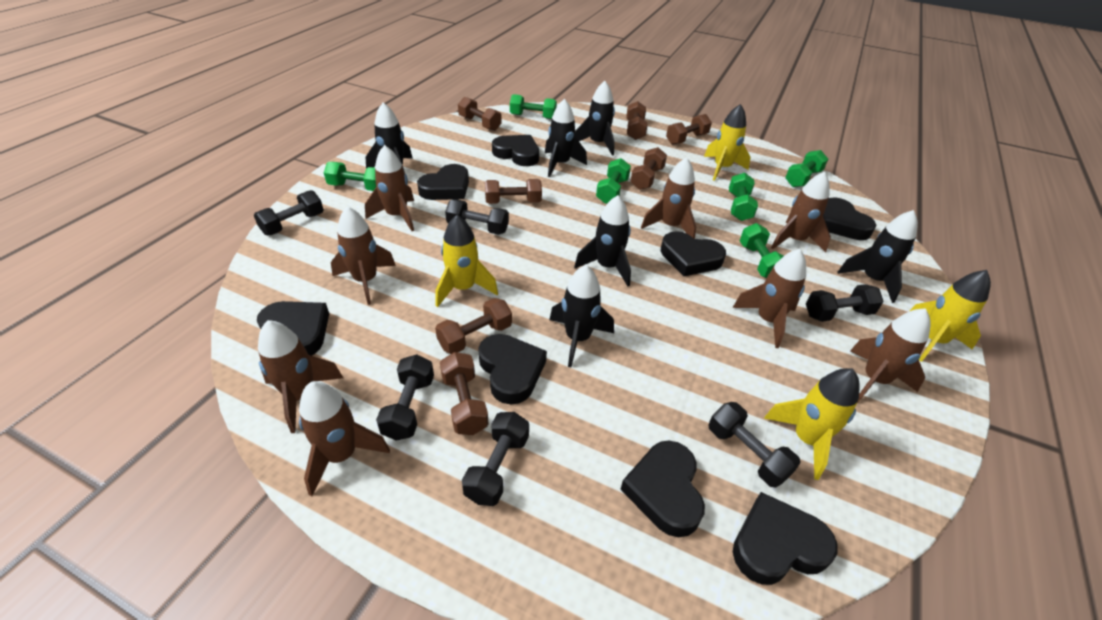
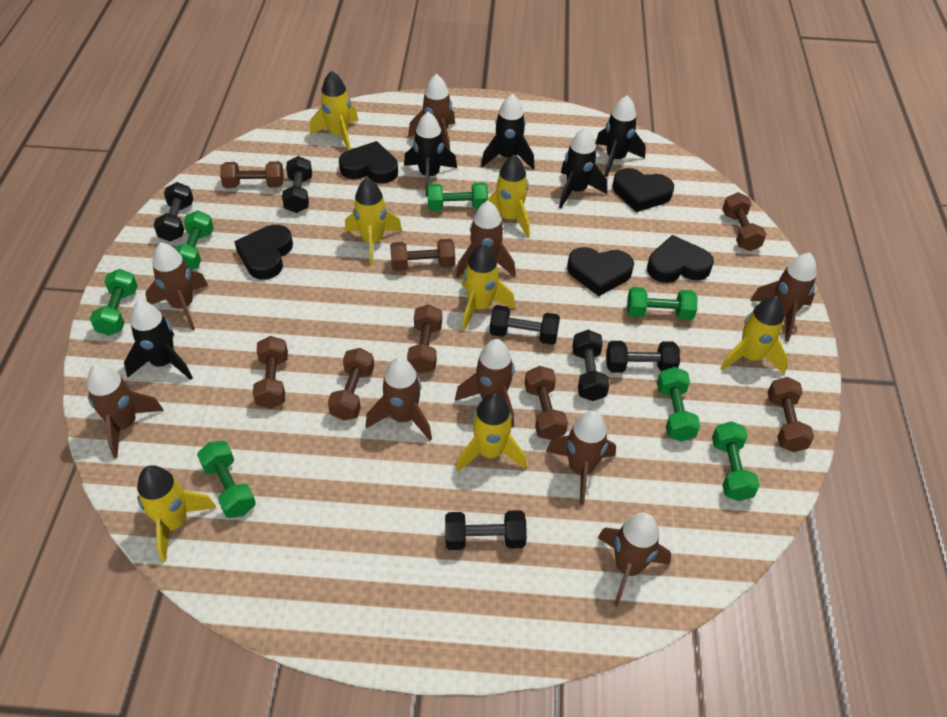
black heart: [257,301,329,356] [417,164,469,200] [478,334,547,404] [492,135,539,166] [620,441,705,537] [661,231,726,276] [733,492,837,585] [823,197,876,240] = 8 -> [234,225,293,280] [339,141,398,183] [567,247,634,296] [613,168,674,212] [647,235,714,283] = 5
black rocket: [366,103,413,174] [545,99,587,177] [549,265,614,367] [574,195,631,286] [575,81,615,156] [838,210,918,303] = 6 -> [124,301,193,380] [404,112,457,197] [481,94,534,169] [559,127,607,208] [595,95,646,177] = 5
brown dumbbell: [435,298,512,354] [440,352,489,435] [458,97,502,131] [485,179,542,204] [626,101,648,140] [630,147,667,190] [666,114,712,145] = 7 -> [220,161,284,188] [253,336,288,409] [328,348,374,420] [390,239,455,271] [407,304,442,374] [525,366,568,440] [722,192,767,251] [767,377,814,452] = 8
brown rocket: [258,320,343,433] [299,381,390,496] [331,206,396,305] [365,145,414,231] [641,157,696,239] [732,249,806,348] [771,172,831,252] [850,308,930,402] = 8 -> [87,364,164,458] [145,242,208,330] [366,357,432,441] [408,74,455,150] [455,339,514,428] [456,201,516,278] [546,411,616,505] [598,512,671,606] [750,253,817,342] = 9
green dumbbell: [324,162,376,191] [510,94,557,119] [596,158,631,204] [729,173,758,221] [740,223,784,278] [785,150,828,187] = 6 -> [90,269,138,336] [173,210,214,270] [197,441,256,518] [427,182,488,211] [627,287,697,320] [657,367,700,442] [712,421,760,501] = 7
yellow rocket: [435,215,498,307] [704,104,751,181] [764,368,860,480] [910,270,991,362] = 4 -> [137,465,216,562] [310,71,358,151] [345,178,402,265] [456,393,527,472] [462,244,515,331] [485,155,530,238] [720,296,788,374] = 7

